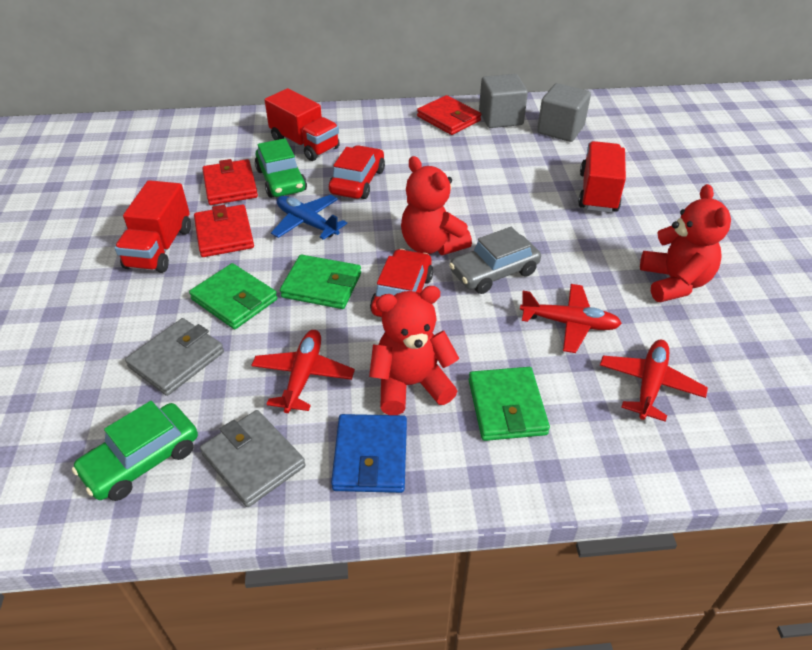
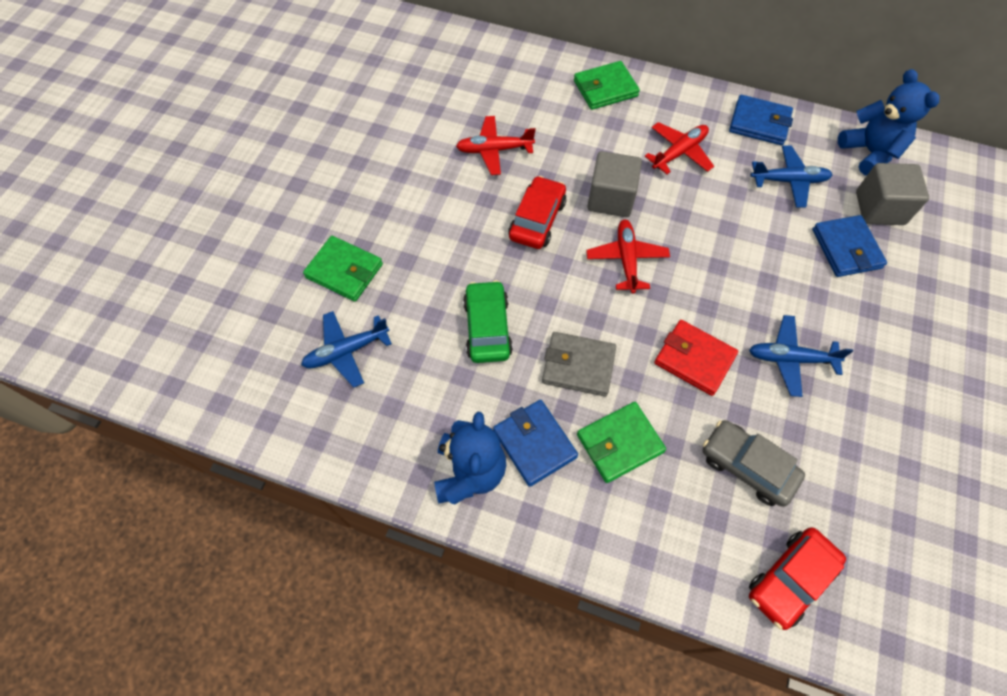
blue plane: [271,195,347,240] = 1 -> [301,311,392,388] [749,315,853,397] [751,146,832,208] = 3
blue teddy bear: none = 0 -> [434,412,506,504] [838,69,939,176] = 2
blue wallet: [331,414,407,493] = 1 -> [493,400,578,487] [729,95,793,145] [812,215,887,277] = 3
green car: [72,401,198,501] [255,138,307,198] = 2 -> [463,280,513,363] = 1
grey wallet: [125,318,224,396] [200,410,306,507] = 2 -> [542,332,616,397] = 1
red teddy bear: [369,286,459,415] [401,156,472,255] [640,184,731,302] = 3 -> none = 0
red truck: [115,180,191,273] [265,88,340,161] [578,141,626,213] = 3 -> none = 0
red wallet: [194,205,254,257] [202,159,258,205] [417,95,481,135] = 3 -> [654,320,738,396] = 1

